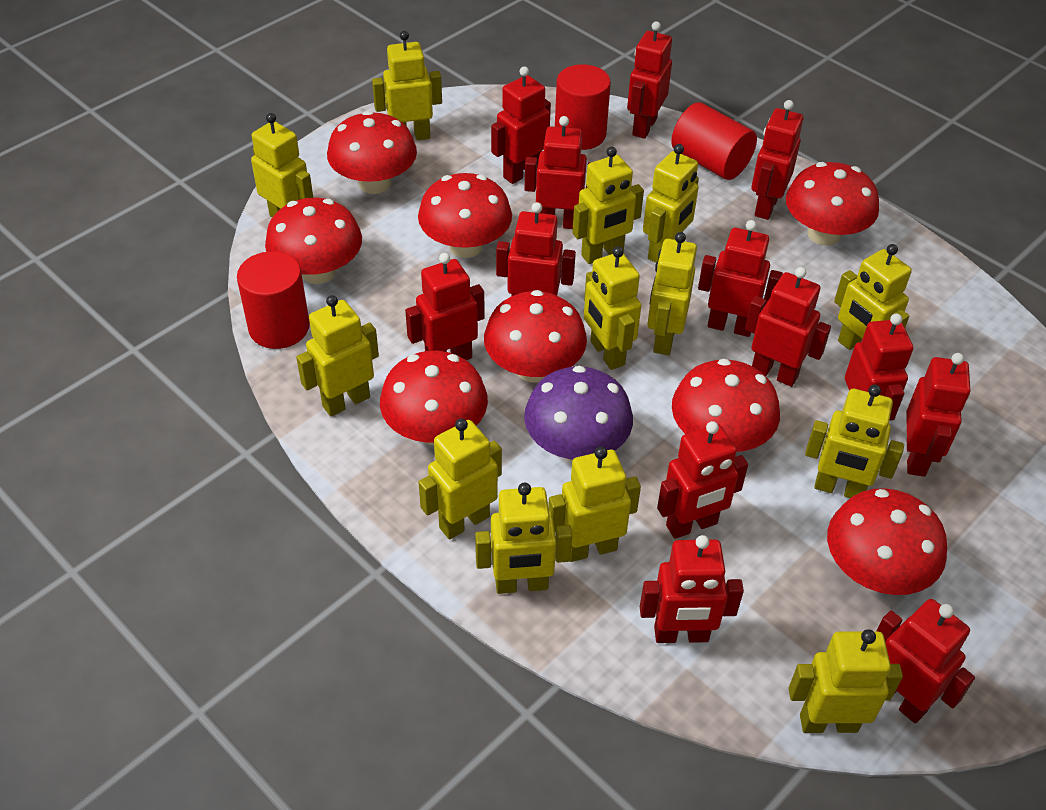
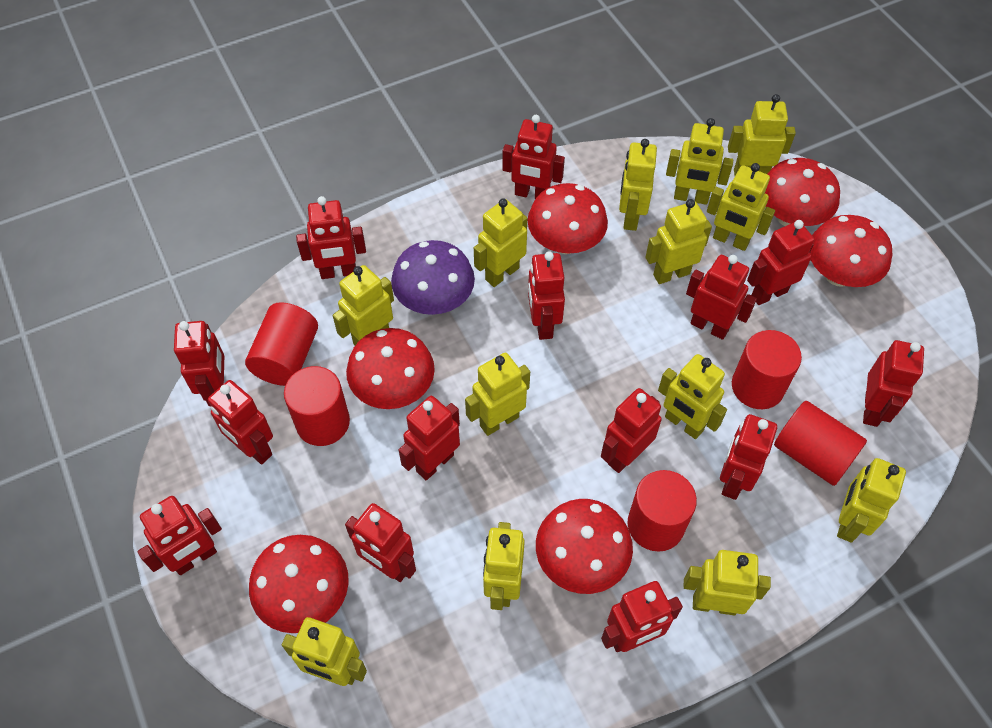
red cylinder: [237,251,310,349] [555,64,611,150] [671,102,757,180] = 3 -> [245,302,318,386] [284,366,350,446] [628,470,697,552] [732,330,802,409] [774,401,867,486] = 5
red mushroom: [265,198,362,284] [327,111,417,194] [380,351,488,445] [418,173,512,258] [484,290,587,383] [672,359,780,452] [786,162,879,246] [827,488,947,595] = 8 -> [249,535,349,633] [346,328,435,409] [527,183,608,254] [536,499,633,594] [765,158,840,226] [810,215,892,287] = 6
red robot: [405,253,485,360] [491,66,551,184] [496,202,576,296] [525,116,591,229] [627,21,672,139] [640,535,744,643] [657,421,748,539] [698,220,783,337] [745,267,831,387] [751,100,803,220] [845,314,913,421] [877,599,975,723] [906,353,970,477] = 13 -> [138,496,222,575] [174,321,224,406] [208,380,273,464] [296,196,366,279] [345,503,416,582] [399,396,460,480] [502,115,565,199] [528,252,565,340] [601,388,662,473] [601,581,683,652] [686,255,757,340] [720,414,777,500] [747,220,814,305] [863,340,924,427] = 14

